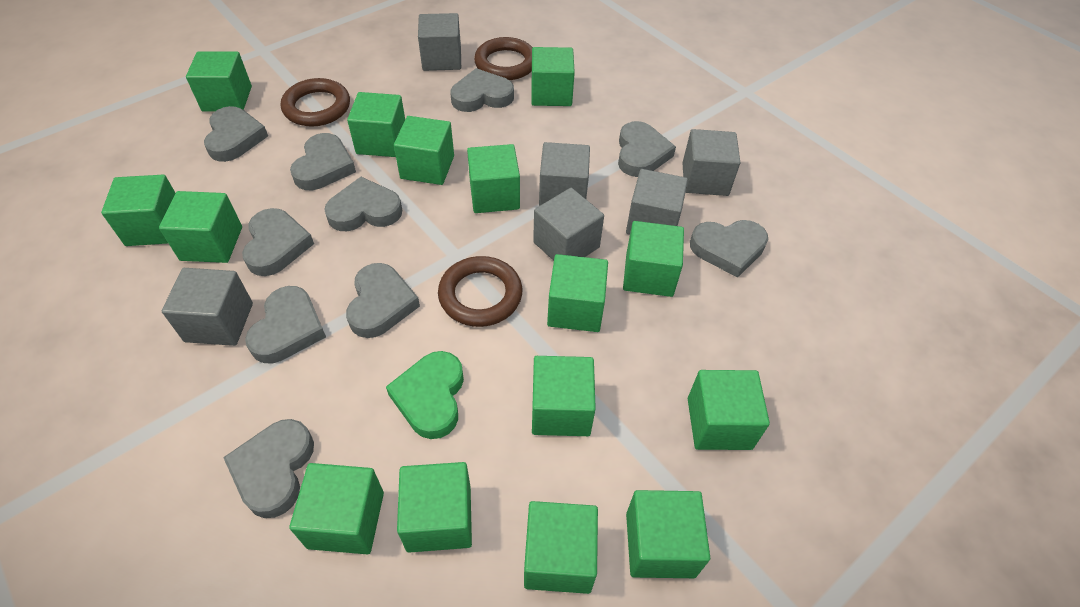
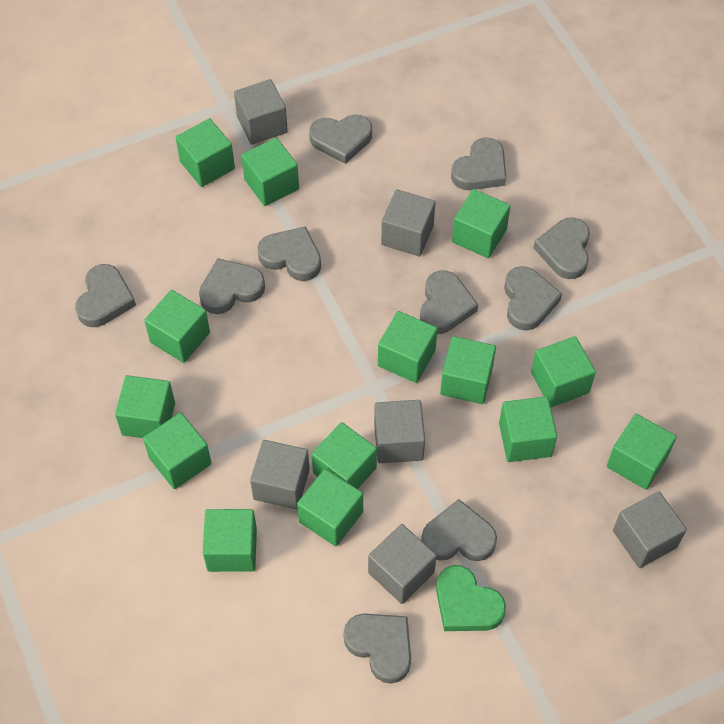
brown ring: [281,78,350,127] [438,256,522,327] [474,37,533,80] = 3 -> none = 0
green cube: [101,175,175,246] [159,191,242,263] [186,51,252,112] [289,463,384,554] [347,92,405,157] [394,116,454,185] [397,462,472,553] [467,144,520,213] [524,501,598,594] [531,47,575,106] [532,356,596,436] [547,254,608,332] [623,221,684,297] [626,490,710,578] [688,370,770,450] = 15 -> [115,375,175,438] [143,413,211,489] [144,290,210,363] [176,118,235,187] [203,509,257,572] [241,138,299,206] [297,469,363,546] [312,422,377,489] [378,311,438,383] [440,336,496,404] [452,189,511,258] [499,396,557,462] [531,336,596,407] [607,414,676,490] = 14

